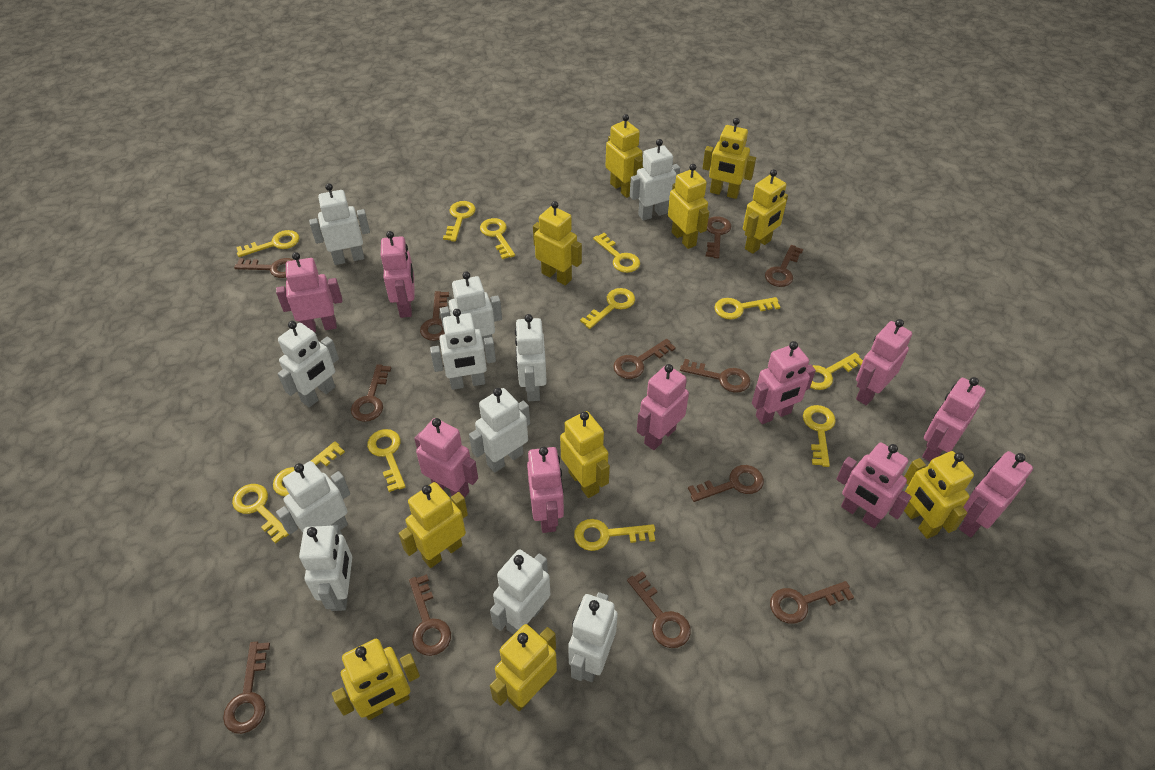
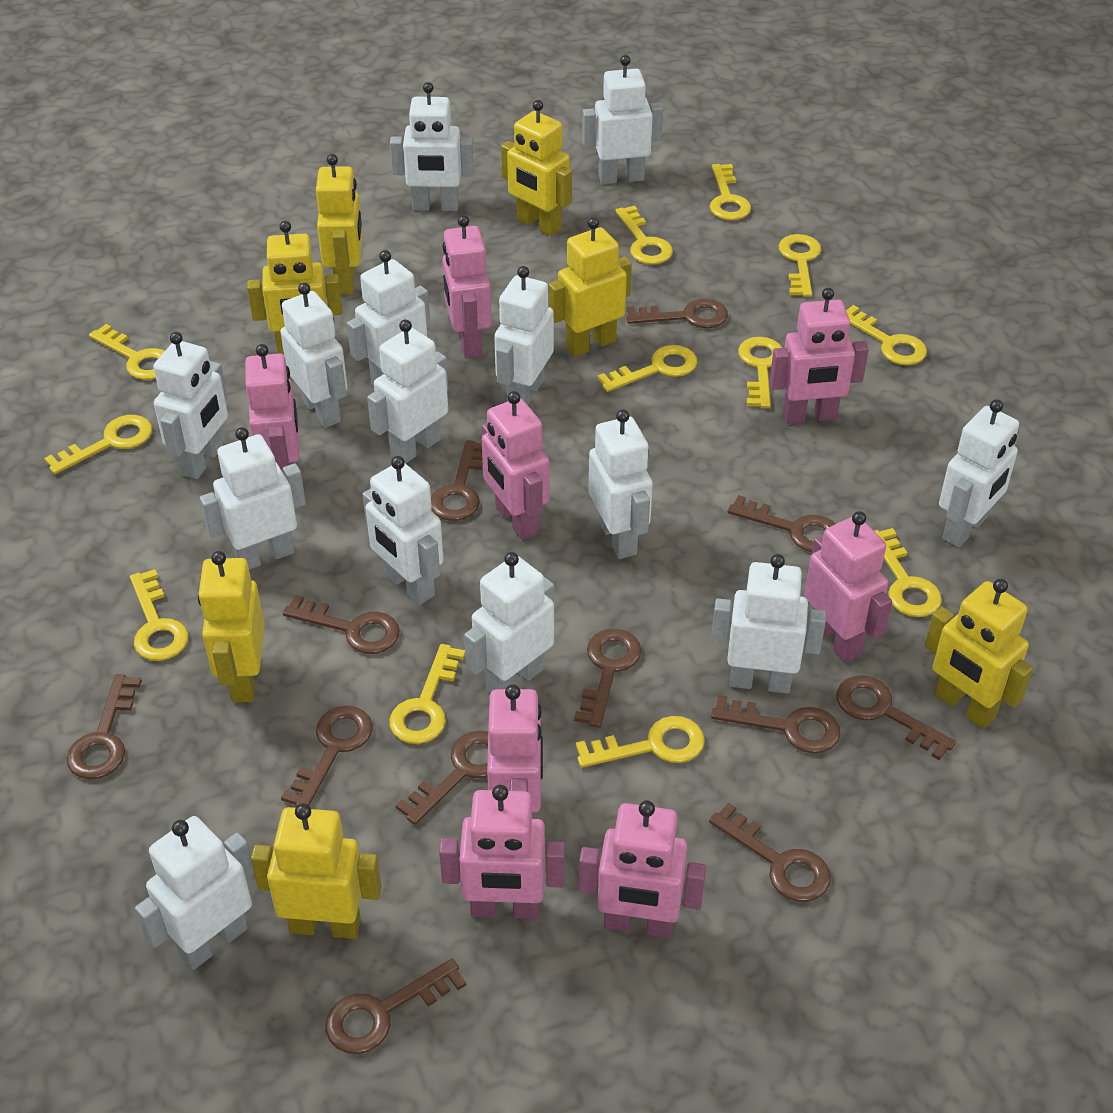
pink robot: [276,252,342,332] [381,231,414,318] [414,418,478,498] [527,447,564,533] [637,364,689,450] [752,341,816,424] [836,443,912,528] [856,319,912,405] [922,377,986,462] [959,451,1033,537] = 10 -> [245,344,299,472] [439,785,565,919] [442,215,492,359] [482,391,550,540] [487,684,543,812] [579,800,706,938] [769,288,869,424] [804,511,892,663] = 8
white robot: [276,461,350,535] [278,321,339,407] [299,525,352,611] [309,183,370,265] [430,309,496,390] [440,271,502,349] [469,388,530,473] [490,549,550,635] [515,314,547,401] [568,592,618,682] [630,139,680,221] = 11 -> [135,816,254,970] [153,332,228,479] [200,427,306,570] [280,283,348,428] [347,250,430,386] [363,456,444,605] [367,319,448,463] [390,82,474,211] [464,552,554,694] [494,266,554,405] [582,55,663,185] [589,409,653,559] [711,554,826,694] [939,399,1019,547] = 14
yellow robot: [332,639,420,720] [399,482,468,568] [490,624,557,711] [533,201,582,285] [560,411,610,498] [606,114,643,198] [668,164,709,249] [702,118,756,199] [743,169,788,254] [904,451,974,539] = 10 -> [198,551,265,703] [247,221,343,355] [251,803,382,939] [316,154,363,294] [501,100,572,236] [548,217,632,357] [925,579,1033,729] = 7

